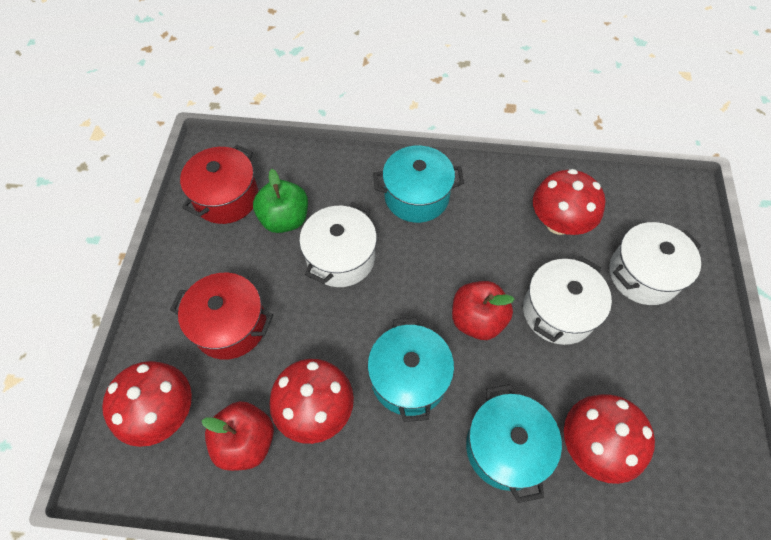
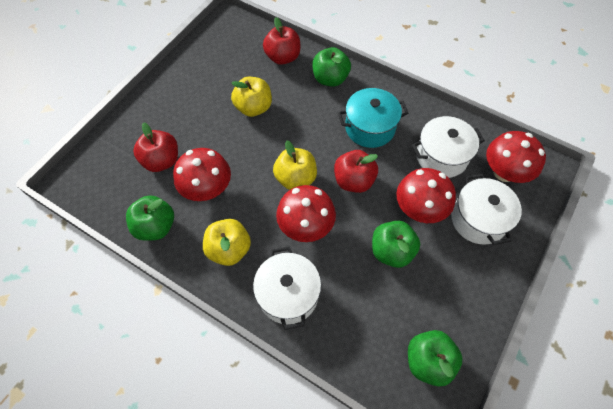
green apple: [253,169,308,233] = 1 -> [126,195,174,241] [312,47,351,87] [372,221,420,268] [408,330,463,387] = 4
red apple: [202,401,274,471] [452,281,515,340] = 2 -> [133,122,178,172] [263,17,300,65] [334,150,378,193] = 3
red pot: [170,273,273,360] [180,144,258,224] = 2 -> none = 0
turquoise pot: [367,317,454,422] [373,146,464,223] [466,384,562,503] = 3 -> [338,88,409,148] = 1
yellow apple: none = 0 -> [203,219,251,266] [231,77,272,117] [273,141,317,190] = 3

